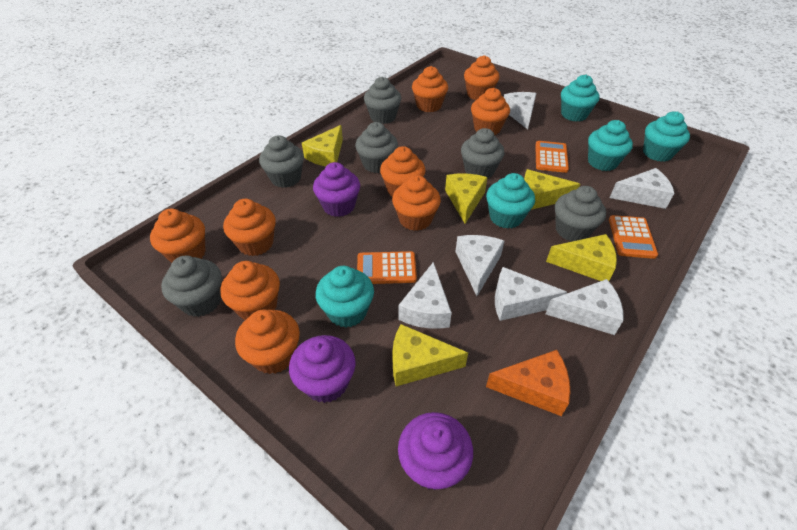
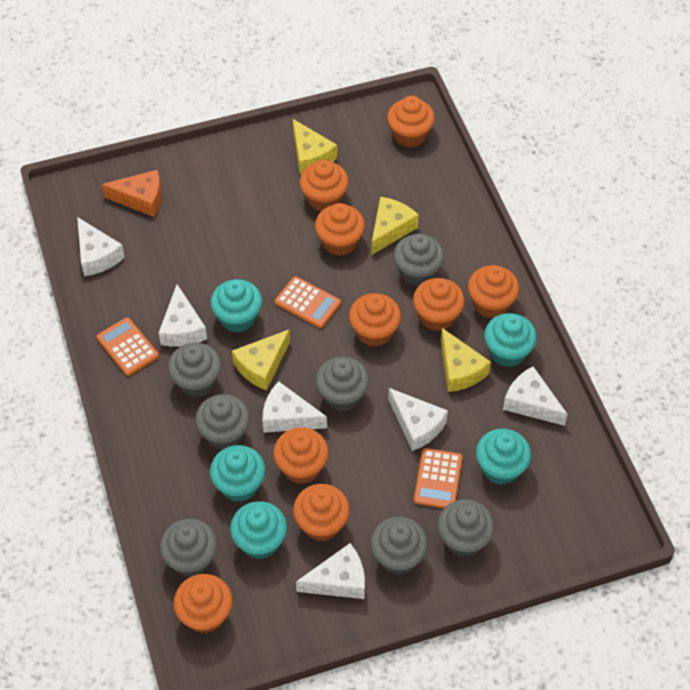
grey cupcake: [161,256,222,317] [259,135,304,188] [355,122,398,173] [364,77,401,124] [461,128,505,179] [555,186,606,242] = 6 -> [160,519,217,577] [168,343,221,397] [195,394,250,450] [316,357,369,411] [370,517,428,575] [394,233,444,286] [437,499,494,557] = 7
purple cupcake: [289,335,356,403] [313,162,360,217] [398,412,473,490] = 3 -> none = 0
yellow cheese: [302,125,343,166] [392,324,468,386] [445,173,488,224] [524,169,580,210] [546,234,617,281] = 5 -> [232,329,290,390] [293,119,337,175] [371,197,419,255] [441,328,491,392] = 4

